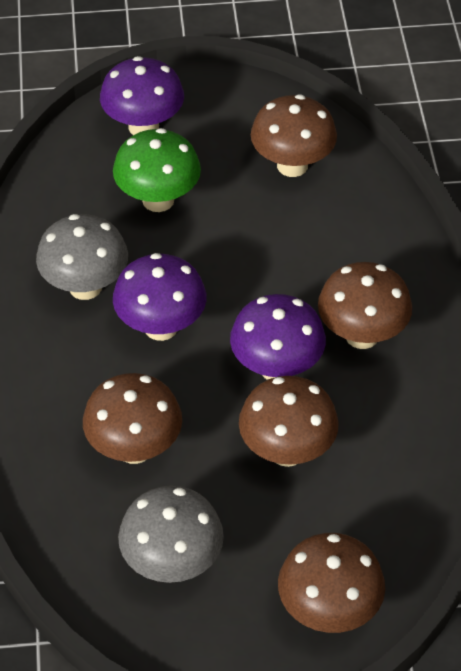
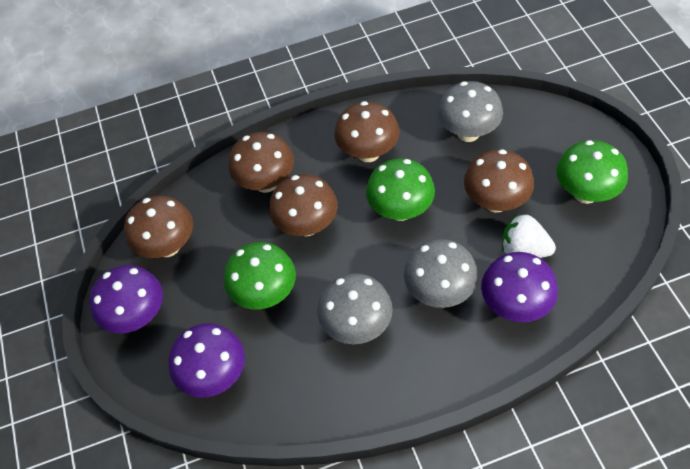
green mushroom: [113,128,201,212] = 1 -> [224,242,296,310] [366,158,435,221] [556,140,628,204] = 3
grey mushroom: [36,214,128,300] [118,486,224,583] = 2 -> [317,273,393,344] [404,239,478,308] [437,81,503,142] = 3
white strawberry: none = 0 -> [502,214,556,258] = 1

